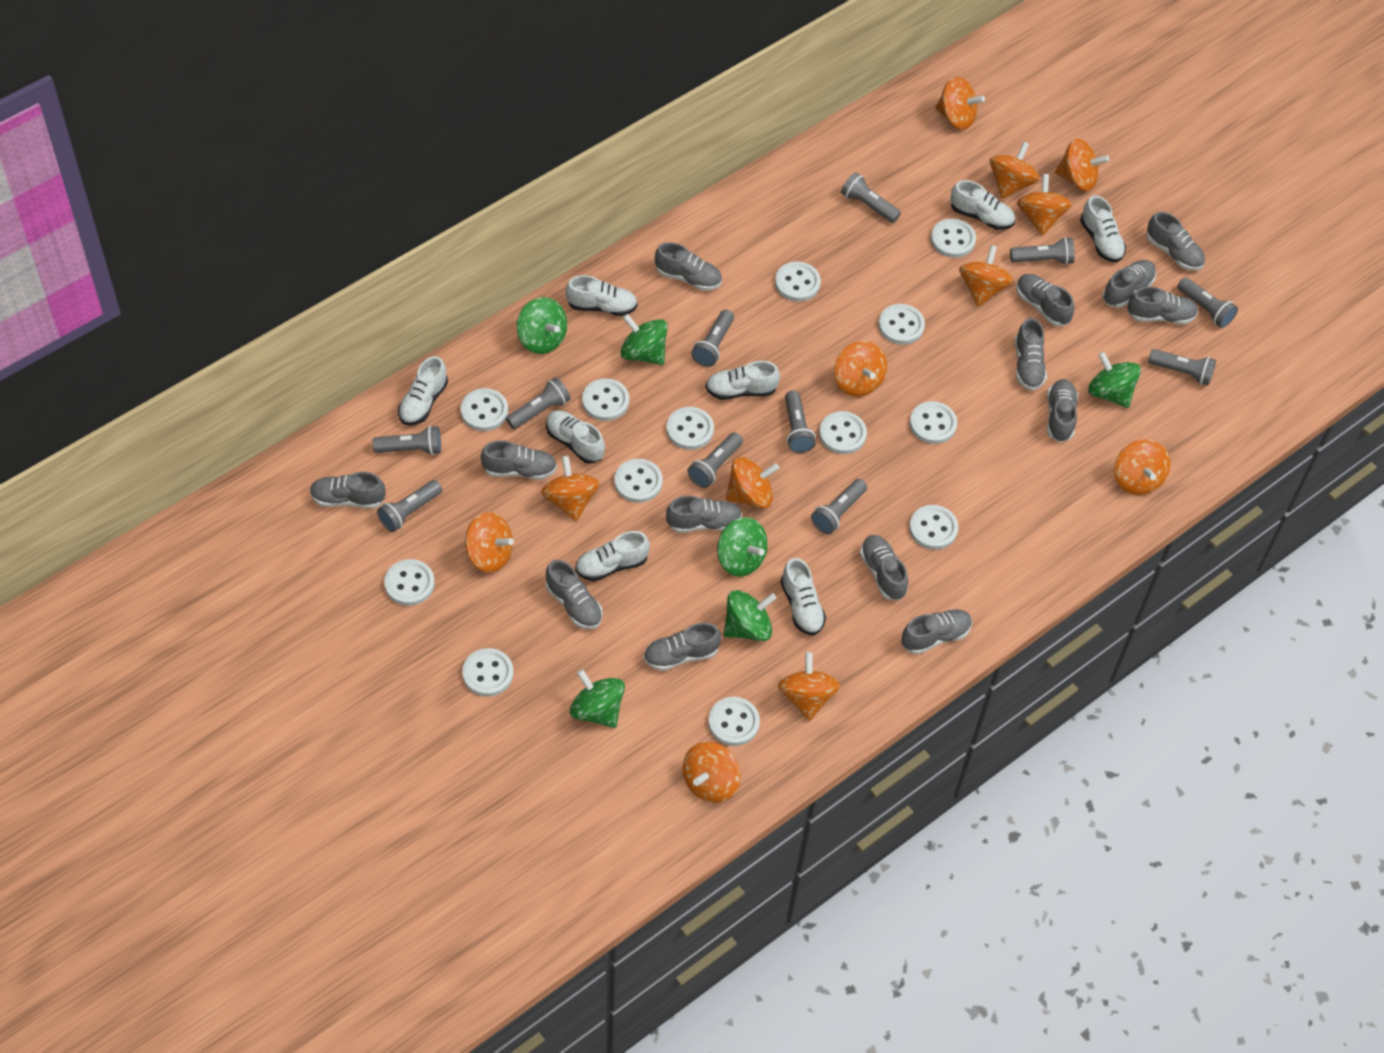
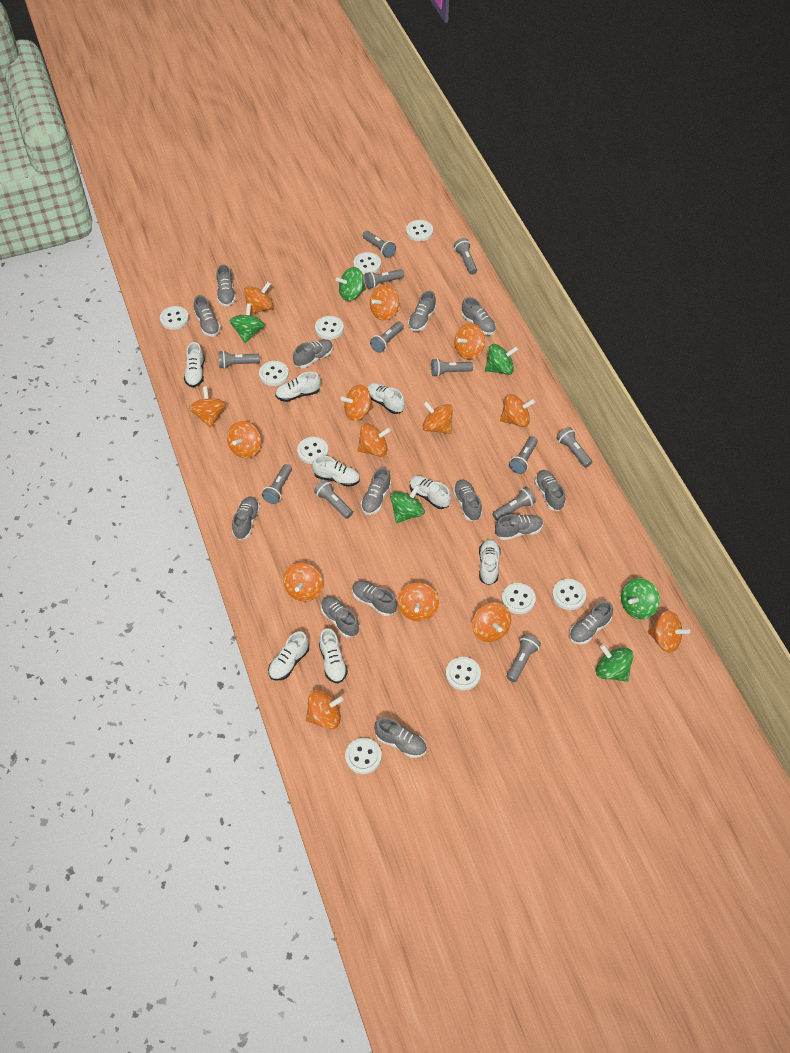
grey flashlight: [372,426,441,455] [377,480,442,532] [506,377,571,429] [688,432,743,488] [691,310,734,367] [785,390,816,453] [811,479,867,534] [841,172,901,223] [1010,237,1075,265] [1148,349,1216,385] [1177,277,1238,328] = 11 -> [219,351,260,369] [262,464,292,504] [314,479,353,519] [363,231,396,258] [364,269,404,289] [370,322,404,353] [431,358,473,377] [454,238,477,275] [492,487,536,521] [507,634,541,682] [509,436,538,474] [557,427,592,467] = 12
orange spinning top: [465,512,514,573] [541,456,600,521] [683,742,741,803] [726,457,779,508] [778,652,840,721] [834,341,887,397] [935,77,985,130] [959,245,1013,306] [990,141,1040,199] [1017,174,1072,236] [1055,139,1109,191] [1114,439,1170,495] = 12 -> [189,386,226,428] [227,421,261,458] [244,282,274,314] [283,563,323,602] [306,690,343,730] [341,385,374,421] [357,424,391,457] [370,285,399,320] [398,583,439,621] [423,401,453,434] [454,323,485,359] [472,602,511,642] [500,394,535,427] [648,610,690,653] = 14
white button: [384,559,435,606] [461,388,508,431] [462,648,514,697] [582,378,629,421] [614,459,663,503] [666,407,714,450] [708,697,760,746] [775,262,821,301] [819,411,867,454] [878,304,925,345] [909,505,958,550] [910,401,957,444] [931,219,976,258] = 13 -> [160,306,189,330] [259,361,289,386] [297,437,328,464] [315,316,344,340] [345,738,382,774] [354,252,381,274] [406,220,433,241] [446,657,481,690] [502,583,536,614] [552,579,586,610] = 10

